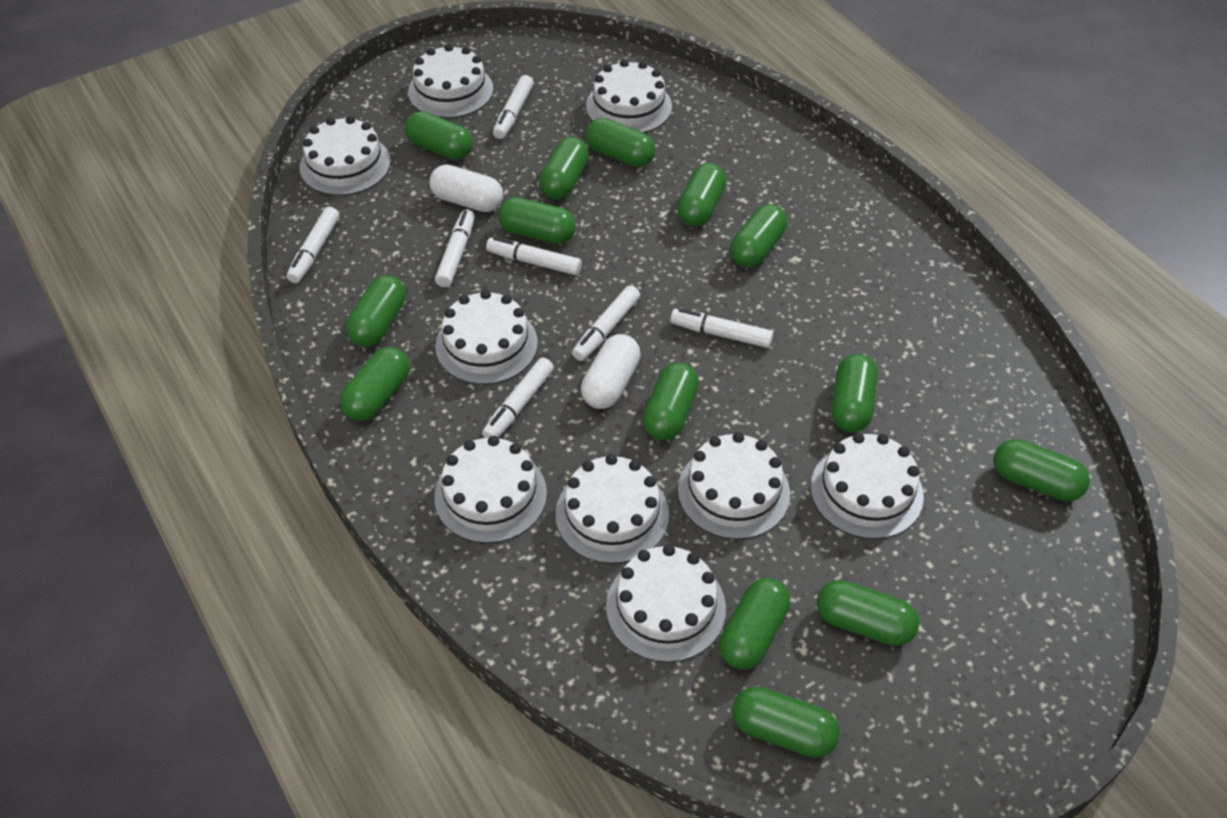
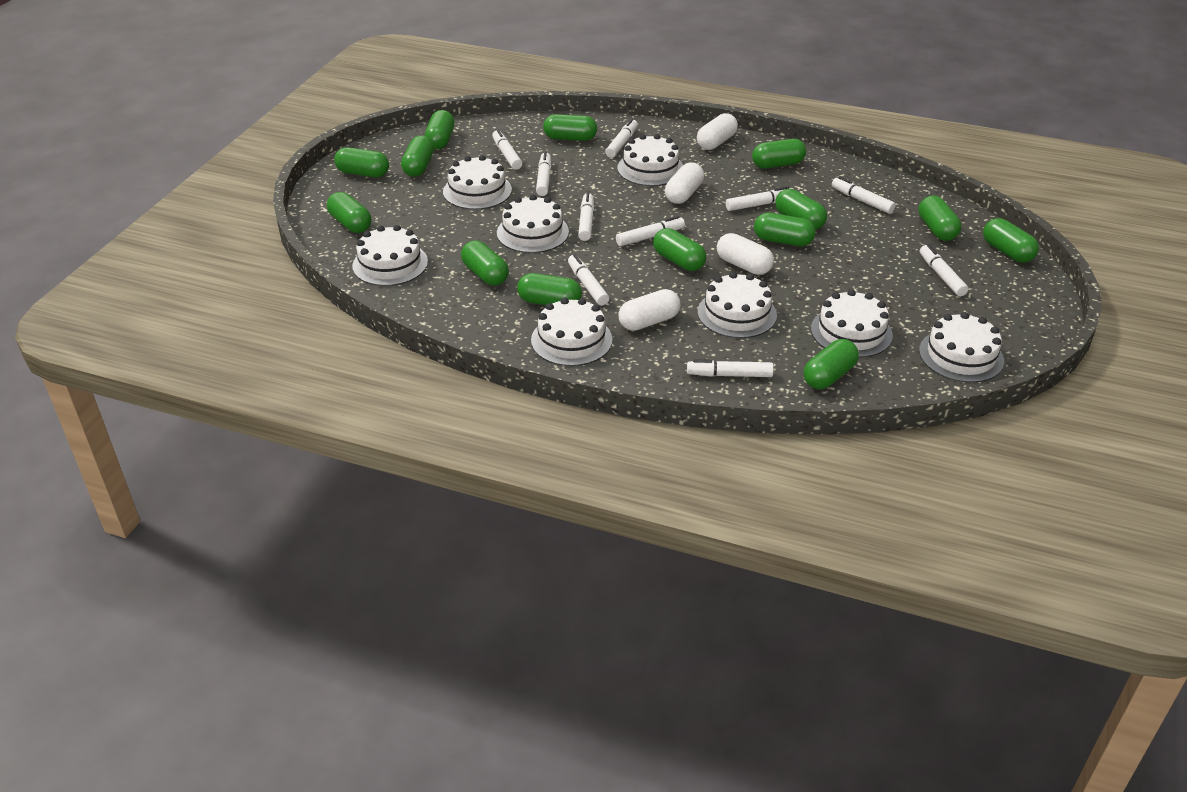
white cake: [300,116,391,196] [408,44,493,118] [435,290,538,385] [435,436,547,543] [555,454,669,564] [586,59,672,133] [606,544,726,663] [678,432,790,540] [811,433,924,539] = 9 -> [352,225,428,286] [443,155,512,210] [497,195,569,253] [531,298,612,366] [617,134,683,186] [698,272,777,338] [811,289,893,358] [919,312,1004,383] = 8
white capsule: [429,164,503,212] [581,334,641,409] = 2 -> [618,289,681,331] [665,162,704,204] [697,113,738,150] [717,233,774,275] = 4
white marker: [286,207,339,283] [435,210,475,287] [482,358,554,438] [486,237,582,275] [493,75,534,139] [572,285,640,361] [670,308,773,348] = 7 -> [492,129,522,170] [536,152,551,196] [568,254,609,306] [578,193,594,241] [605,119,638,158] [616,216,685,246] [687,360,774,377] [726,187,792,211] [832,177,896,214] [920,244,968,296] = 10

